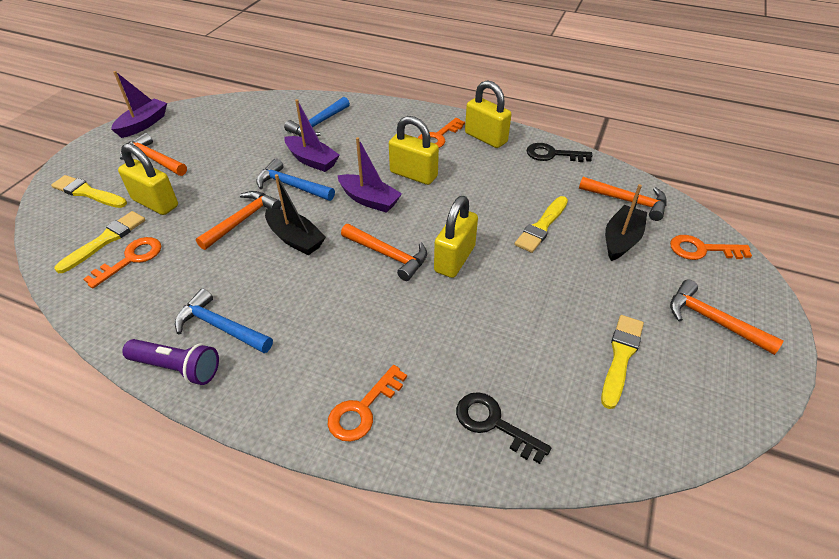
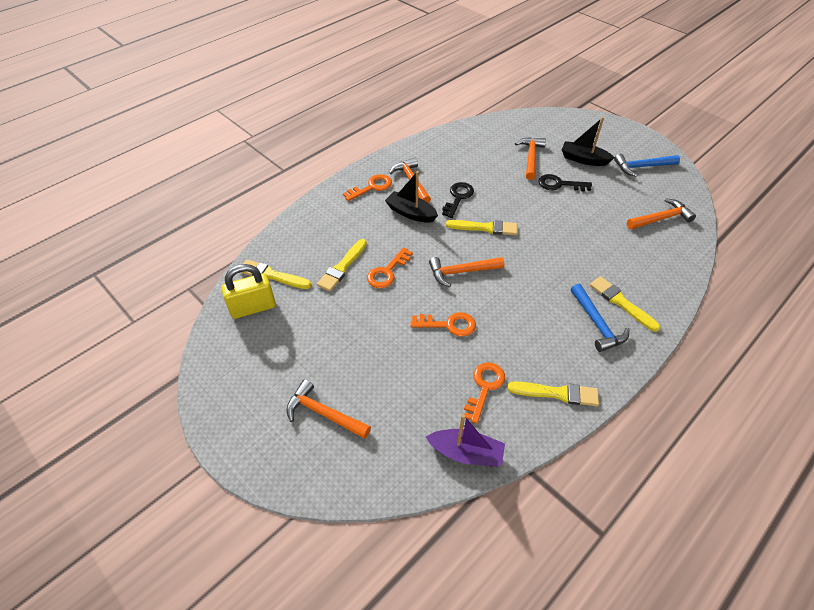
blue hammer: [175,288,273,353] [256,159,335,201] [284,97,350,137] = 3 -> [571,284,629,352] [614,154,680,177] = 2
purple boat: [111,71,167,138] [284,99,340,172] [337,137,402,213] = 3 -> [426,415,505,466] = 1
purple flashlight: [122,339,219,385] = 1 -> none = 0
yellow brush: [51,175,127,208] [54,211,146,273] [515,196,568,253] [601,315,644,409] = 4 -> [240,260,311,289] [317,239,367,291] [446,220,517,235] [507,381,599,406] [590,276,660,332] = 5
yellow padlock: [118,143,178,215] [389,116,439,185] [434,196,478,278] [465,80,511,148] = 4 -> [221,264,276,319] = 1

